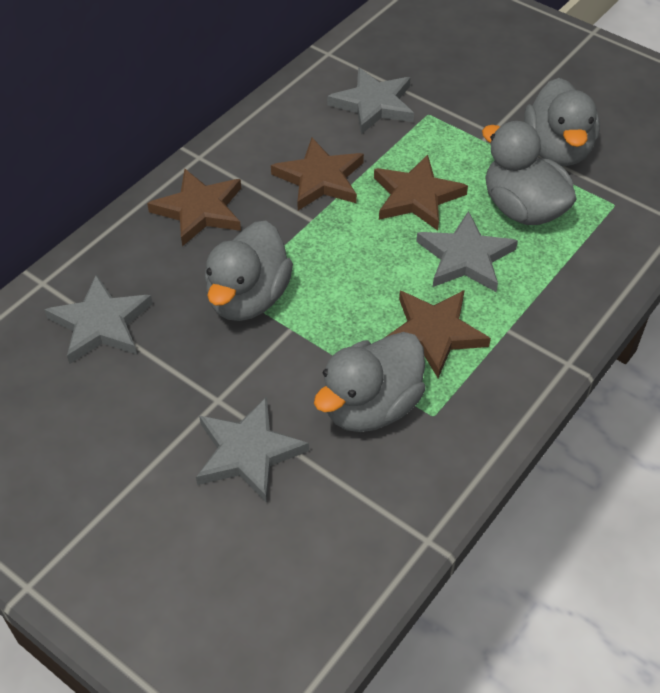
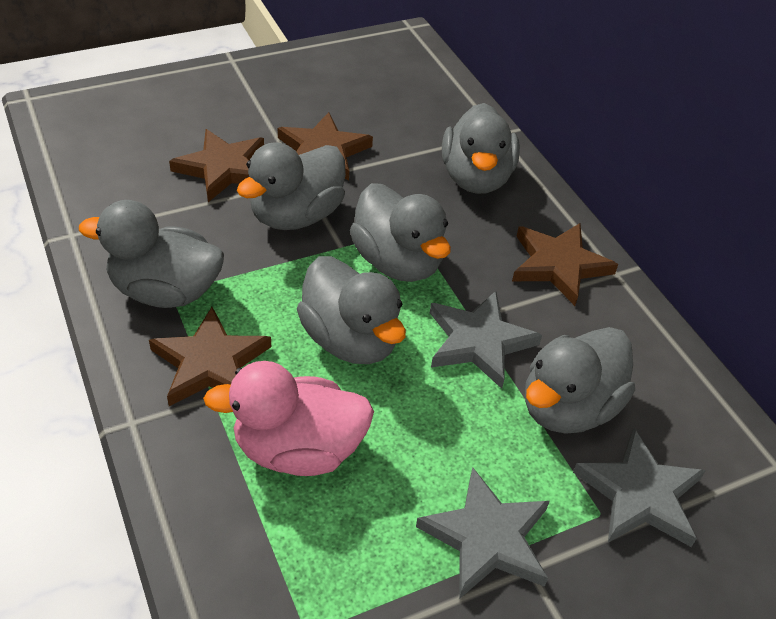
grey duck: [205,221,293,321] [314,332,426,432] [482,121,577,225] [524,78,600,166] = 4 -> [79,200,224,308] [237,142,346,230] [297,256,406,364] [350,183,451,282] [442,103,520,194] [525,327,635,434] = 6
grey star: [44,274,153,364] [196,396,309,503] [328,68,414,134] [416,211,518,292] = 4 -> [416,468,550,599] [430,291,542,389] [573,428,706,547] = 3
pink duck: none = 0 -> [203,361,374,476] = 1

